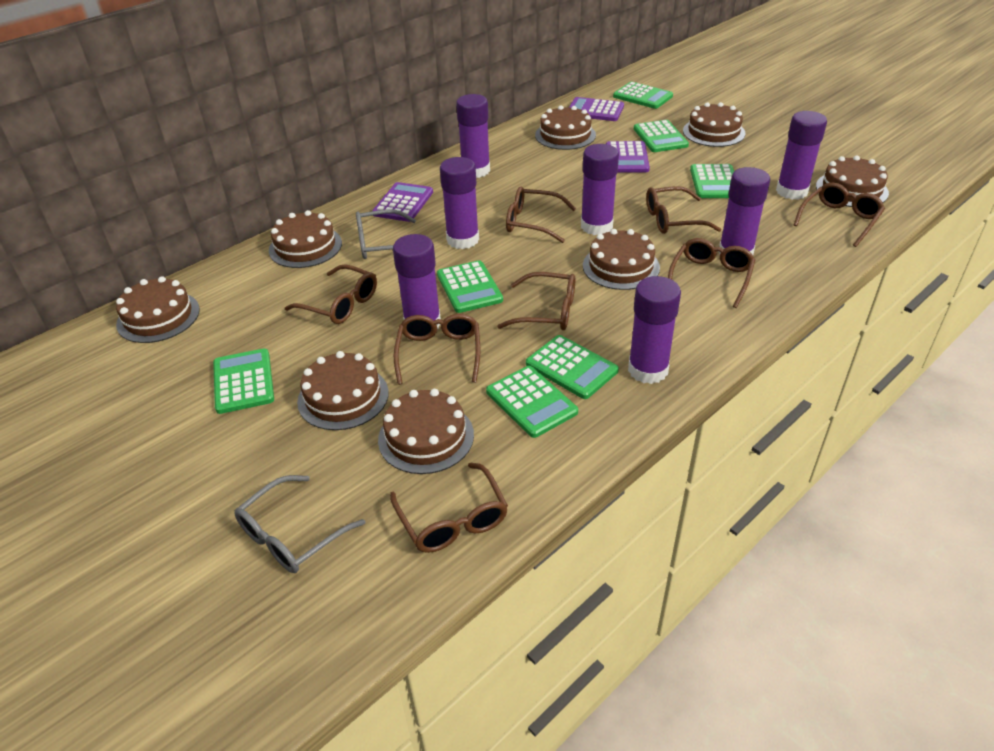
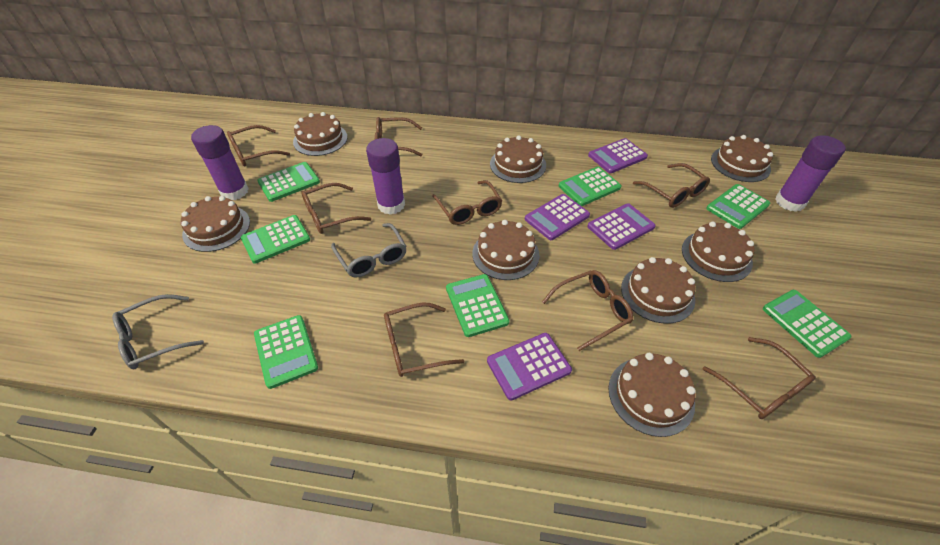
purple calculator: [372,182,433,222] [569,97,624,121] [606,141,650,173] = 3 -> [487,333,572,401] [525,194,590,240] [587,203,656,250] [588,138,648,173] = 4
purple glue stick: [393,234,441,329] [440,157,479,249] [456,94,490,178] [581,144,619,235] [628,276,681,384] [718,167,770,255] [776,111,827,200] = 7 -> [191,125,249,200] [366,138,405,215] [775,135,845,212] = 3

